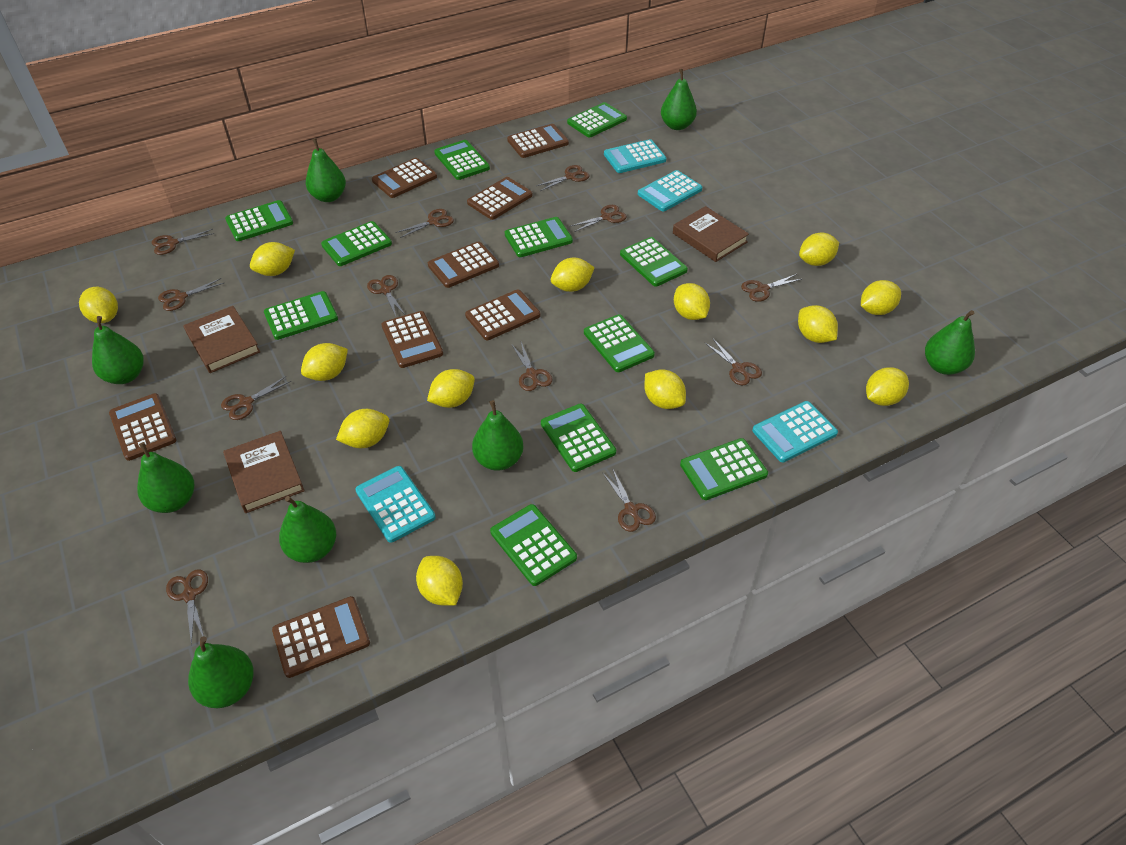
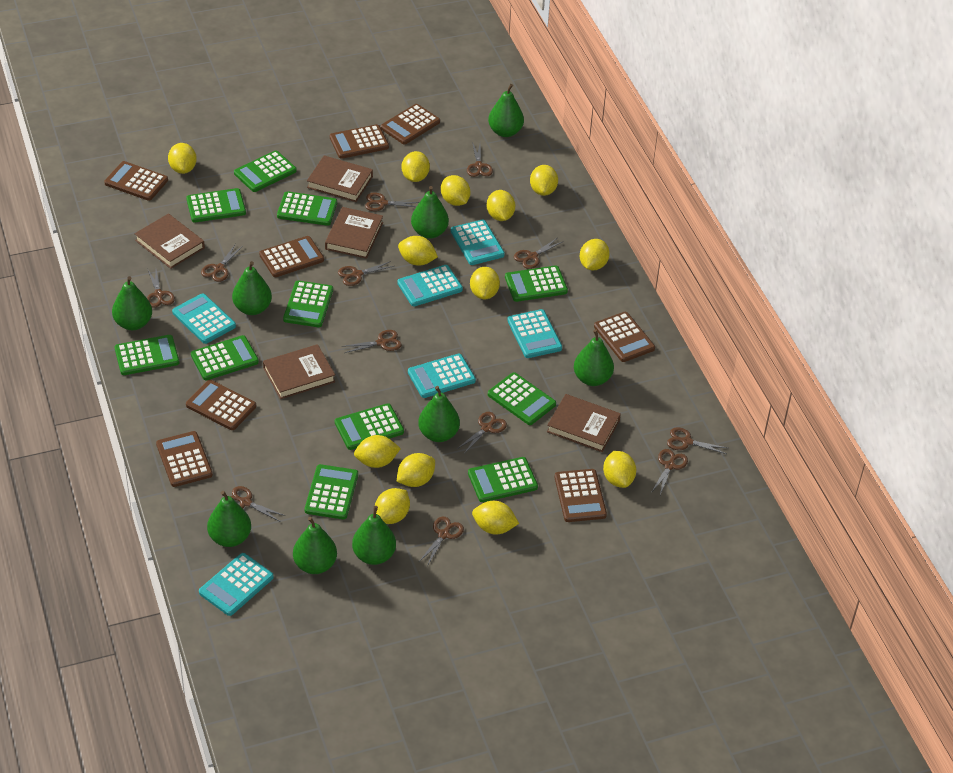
brown book: [184,306,260,373] [223,431,305,513] [673,206,749,262] = 3 -> [134,214,205,269] [263,344,335,399] [307,155,373,202] [325,207,383,259] [547,394,621,452] = 5
green pear: [92,316,144,384] [137,442,194,513] [188,636,254,708] [279,496,336,563] [306,138,346,202] [472,400,524,471] [661,69,697,130] [925,310,975,375] = 8 -> [112,276,152,330] [207,491,251,547] [232,261,272,315] [293,517,337,574] [352,506,396,565] [411,186,449,239] [418,386,460,442] [488,84,524,137] [574,329,614,386] = 9
turquoise calculator: [355,466,436,543] [604,139,666,173] [638,170,702,211] [752,401,838,462] = 4 -> [172,293,236,344] [199,553,274,616] [397,265,463,306] [408,354,476,398] [451,219,505,265] [507,309,562,358] = 6

